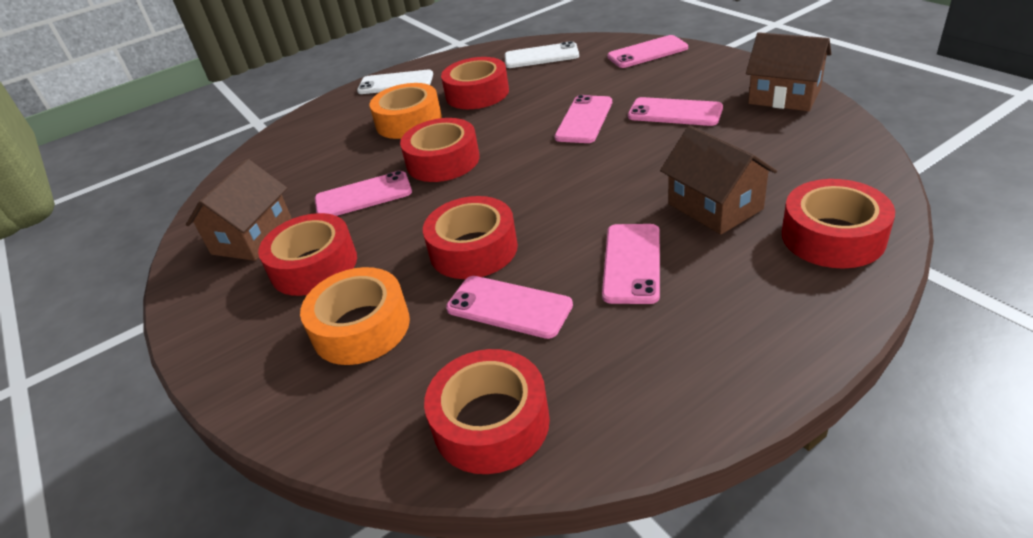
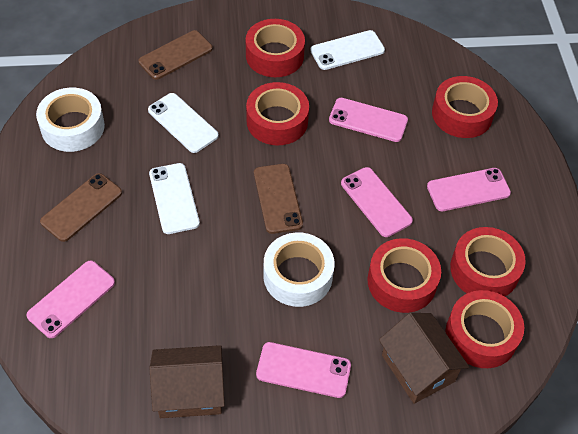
brown house: [186,159,292,261] [660,125,777,234] [746,32,831,111] = 3 -> [150,345,225,418] [379,313,469,404] = 2
brown phone: none = 0 -> [40,173,122,242] [139,30,213,80] [254,164,303,234] = 3
orange tape: [300,267,410,365] [370,83,442,139] = 2 -> none = 0
pink phone: [315,171,412,216] [446,276,573,339] [555,95,612,143] [602,224,660,304] [607,35,688,68] [628,97,723,126] = 6 -> [26,261,115,338] [256,342,351,398] [329,98,408,142] [341,167,413,237] [427,168,511,211] = 5
white phone: [357,70,433,94] [505,41,579,68] = 2 -> [148,93,219,153] [149,163,200,234] [310,30,385,70] = 3
white tape: none = 0 -> [36,88,105,152] [263,233,335,307] = 2

